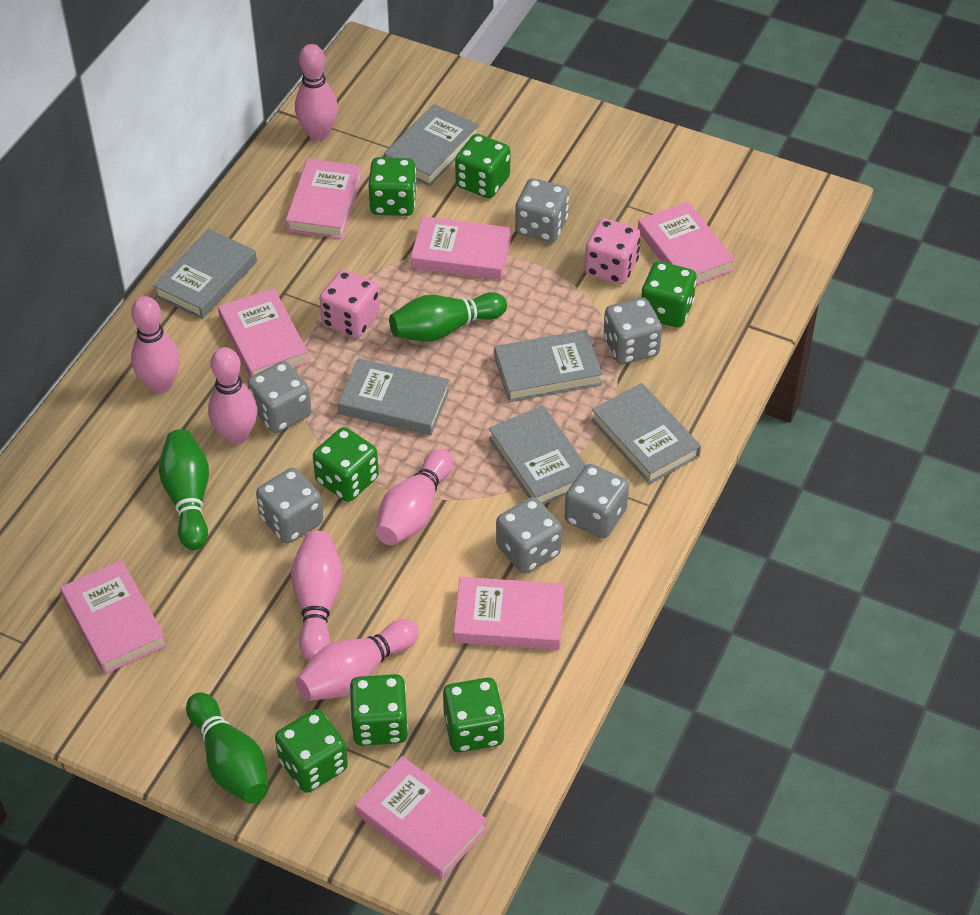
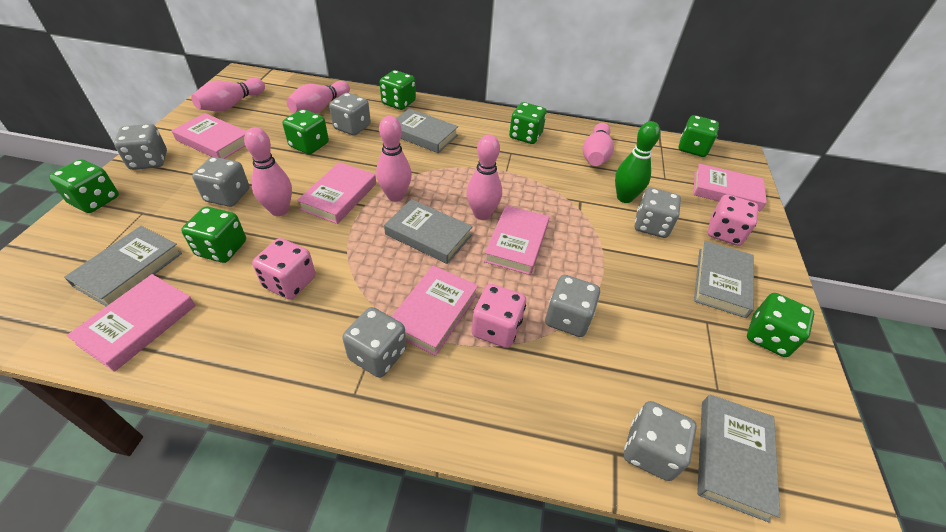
green bowling pin: [159,429,209,550] [186,692,269,804] [389,292,507,342] = 3 -> [615,121,661,203] = 1
grey book: [153,229,257,319] [338,358,450,435] [384,104,479,186] [489,405,586,505] [494,330,603,402] [591,383,701,484] = 6 -> [64,226,182,306] [384,199,473,264] [396,108,458,153] [694,241,754,318] [697,394,780,523] = 5
grey dice: [247,361,311,433] [256,468,323,544] [496,497,562,574] [515,178,569,242] [565,464,629,539] [604,297,662,364] = 6 -> [114,124,167,170] [192,157,249,207] [329,93,371,136] [342,307,407,378] [545,275,600,337] [624,401,697,481] [635,188,681,238] = 7
pink book: [60,560,167,674] [218,288,309,377] [285,158,363,239] [355,756,488,880] [411,216,511,280] [453,577,564,650] [638,202,735,285] = 7 -> [66,274,196,372] [172,113,246,159] [297,162,376,224] [391,266,478,356] [484,205,549,275] [694,163,767,212] = 6
pink dice: [319,270,380,338] [585,218,641,284] = 2 -> [252,238,316,300] [472,284,526,348] [708,195,758,246] = 3

